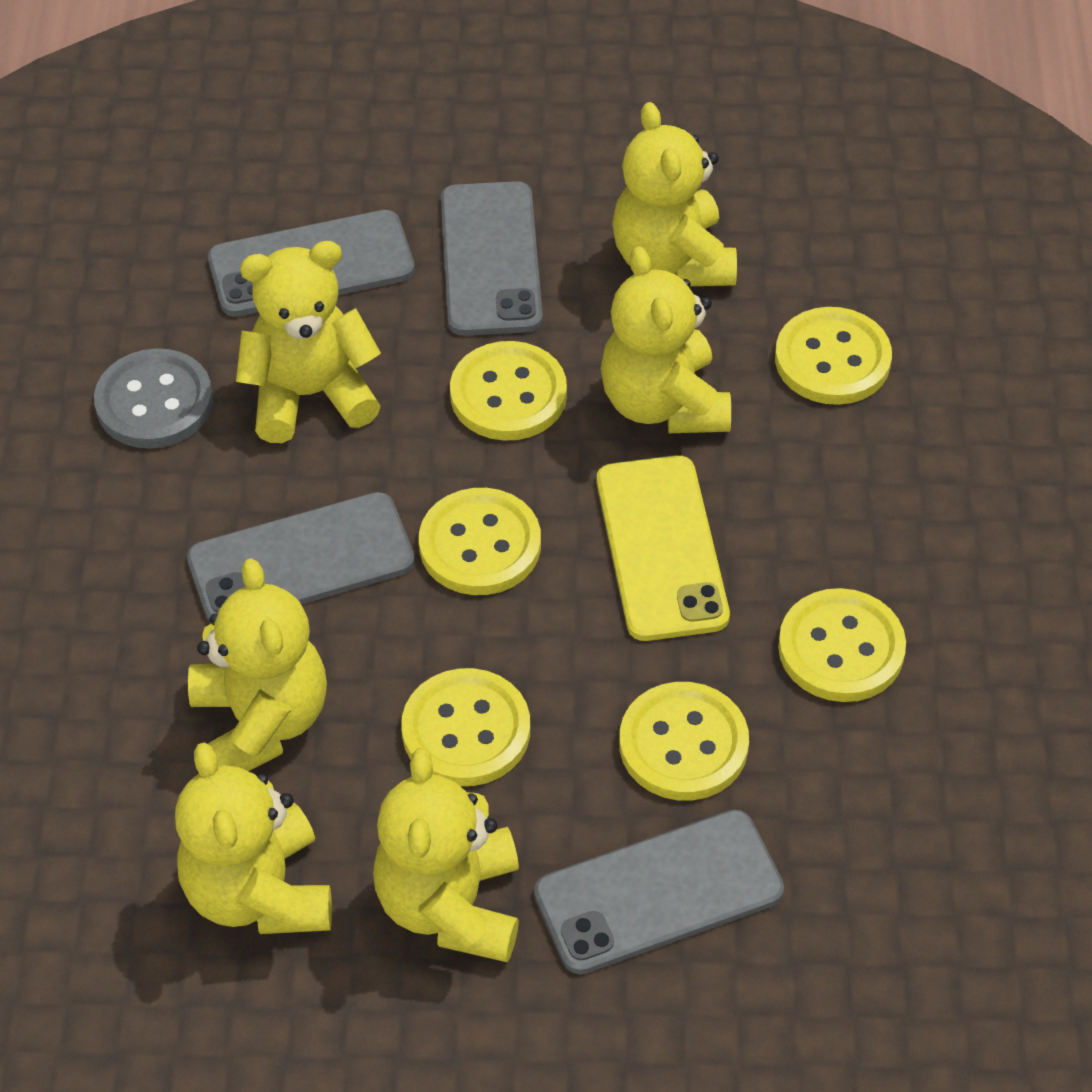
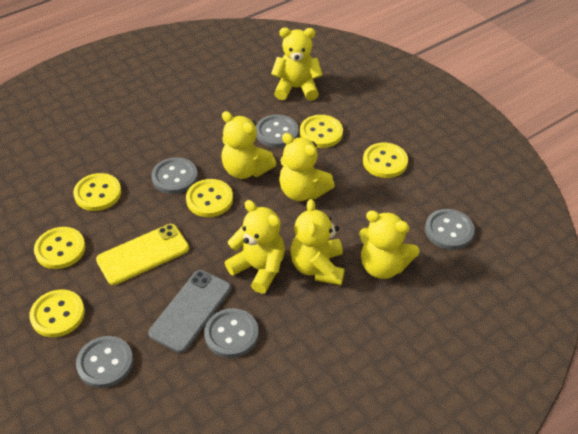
grey button: [94,348,213,448] = 1 -> [76,336,133,388] [151,157,198,194] [204,308,258,358] [256,114,299,148] [425,209,475,250] = 5
grey phone: [187,492,415,622] [208,210,415,317] [441,181,543,336] [534,810,784,974] = 4 -> [148,270,231,353] = 1

